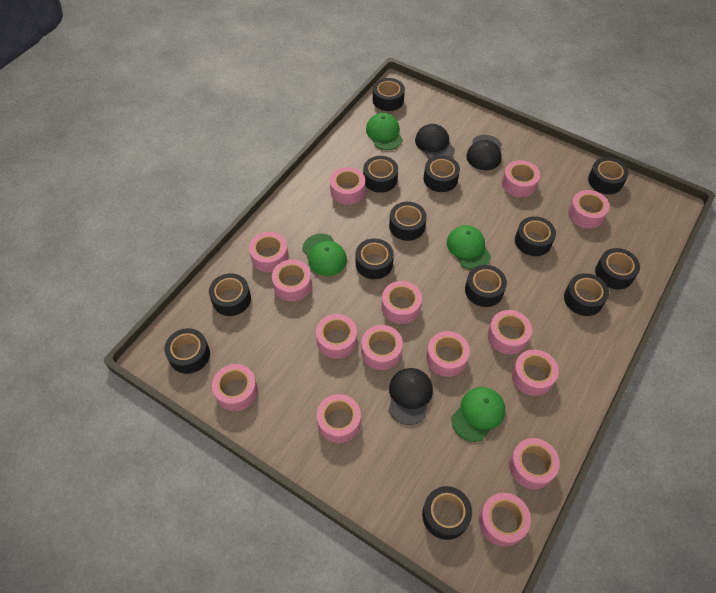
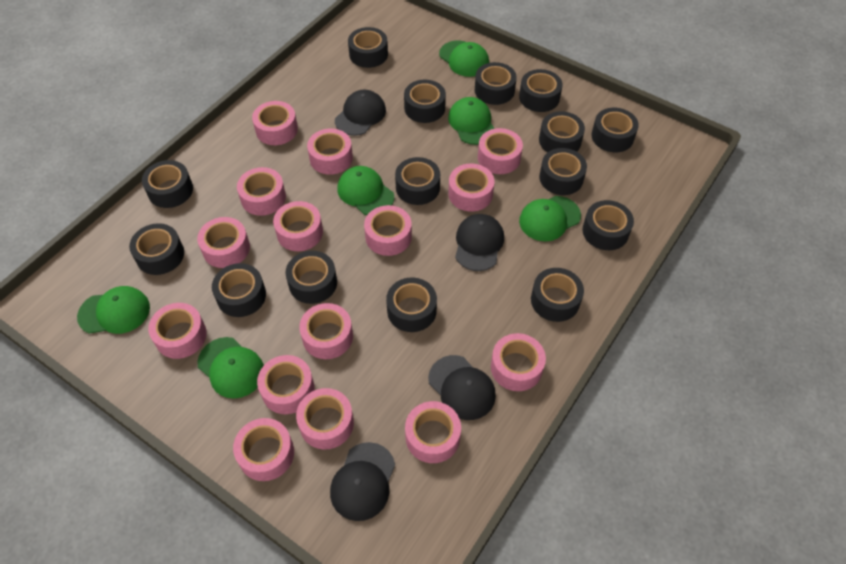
black cap: [389,368,433,425] [415,124,455,159] [466,135,502,170] = 3 -> [330,442,395,521] [335,90,386,136] [428,355,496,420] [455,214,504,271] = 4
black tape: [164,328,210,374] [209,273,251,316] [356,238,394,279] [363,156,398,193] [373,78,405,111] [389,202,427,241] [422,486,472,540] [424,155,460,192] [465,265,507,307] [515,216,556,256] [564,273,609,316] [588,157,629,194] [595,248,640,290] = 13 -> [129,223,184,275] [142,160,193,208] [212,263,266,317] [285,251,337,304] [348,27,388,68] [386,278,437,332] [395,157,440,205] [404,80,446,123] [475,62,517,105] [519,69,563,112] [531,268,584,322] [539,111,585,153] [539,148,587,195] [582,200,634,250] [592,108,639,152] = 15
green cap: [302,234,347,276] [366,113,403,150] [447,225,491,270] [451,387,505,442] = 4 -> [77,286,150,334] [197,337,264,399] [337,166,394,215] [439,40,489,77] [448,97,494,145] [519,196,581,242] = 6

